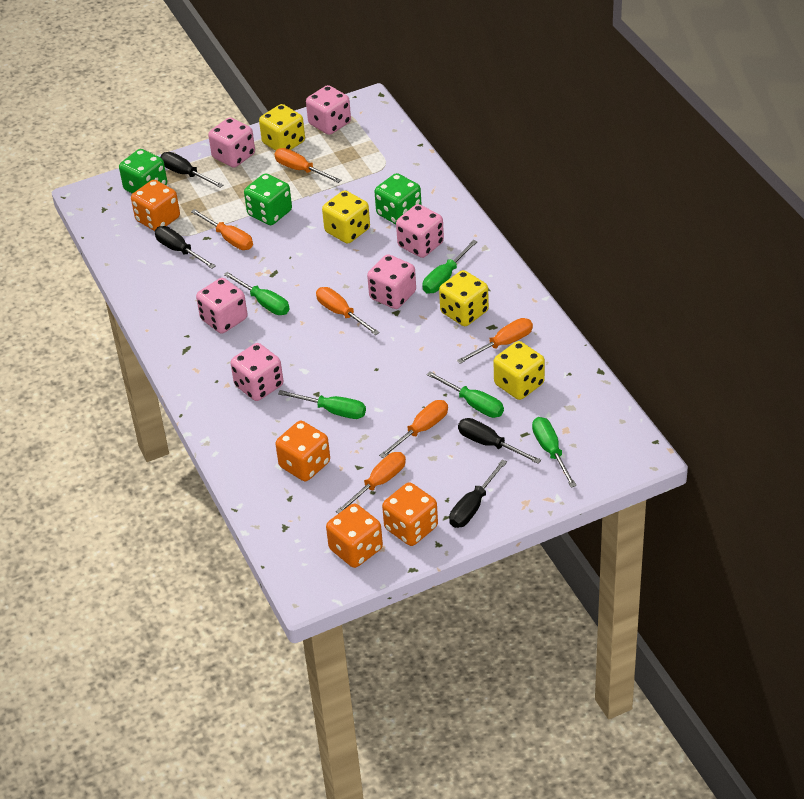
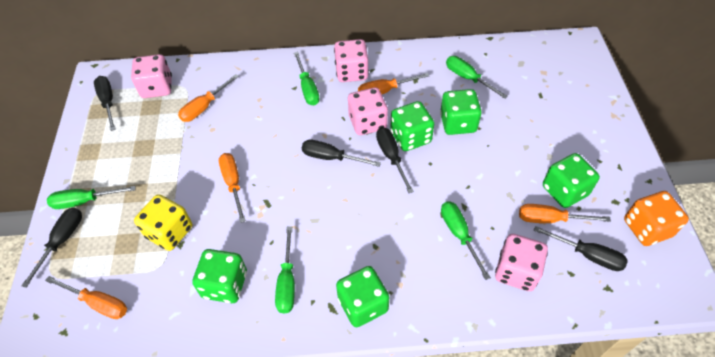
black screwdriver: [155,226,216,269] [160,152,223,188] [449,459,507,528] [458,418,541,464] = 4 -> [21,207,82,288] [94,76,116,131] [302,140,381,167] [376,127,414,193] [534,226,628,271] = 5
green dice: [119,149,167,194] [244,173,292,225] [374,173,422,224] = 3 -> [192,249,247,303] [336,266,389,327] [390,101,434,151] [440,89,482,135] [543,153,600,208] = 5
orange dice: [131,180,180,231] [275,421,330,481] [326,504,383,568] [382,482,438,546] = 4 -> [624,191,689,246] = 1
orange screwdriver: [191,209,253,250] [274,148,341,183] [316,287,380,335] [336,452,406,514] [379,400,448,459] [457,318,533,364] = 6 -> [45,276,127,319] [178,74,239,122] [219,153,246,223] [358,73,429,94] [519,204,611,223] = 5
pink dice: [196,278,248,334] [208,117,255,168] [231,343,283,401] [306,85,351,135] [367,254,416,309] [396,204,444,258] = 6 -> [131,54,172,98] [334,39,369,82] [348,87,388,135] [495,234,548,291] = 4
yellow dice: [259,104,305,151] [322,190,370,243] [439,270,489,326] [493,341,545,400] = 4 -> [134,194,192,251] = 1

